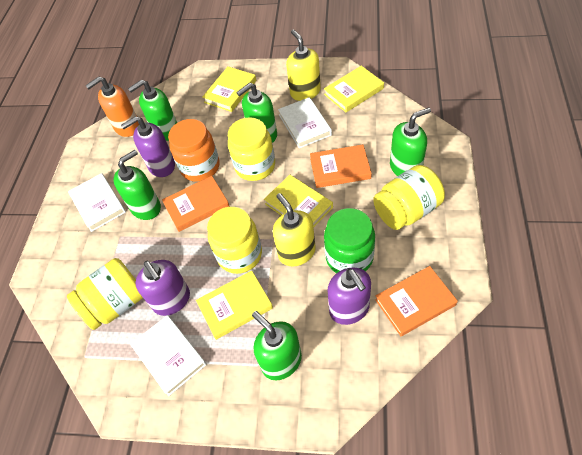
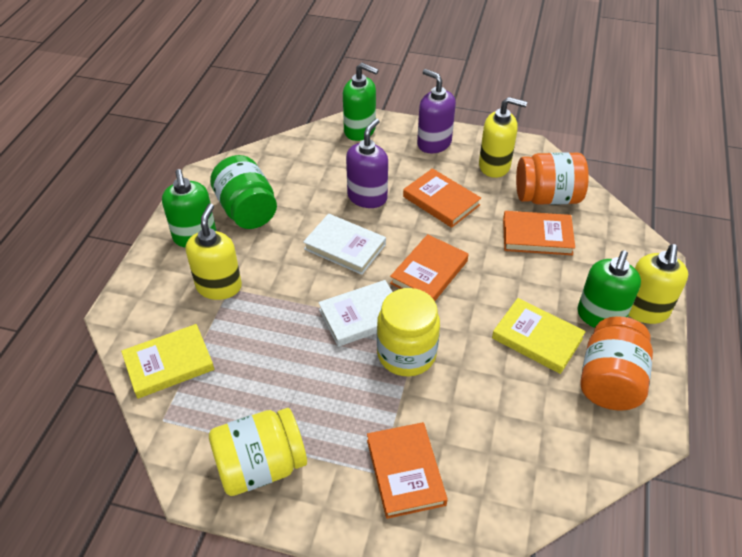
green soap dispenser: [114,150,161,220] [128,80,177,141] [236,83,277,143] [252,311,302,380] [390,107,431,176] = 5 -> [162,169,216,248] [343,63,379,141] [577,250,641,328] = 3
orange book: [162,176,229,232] [310,144,372,188] [375,266,458,336] = 3 -> [367,422,448,519] [390,234,469,301] [403,168,481,228] [503,211,575,255] = 4
orange jar: [168,119,220,182] = 1 -> [516,152,589,205] [581,316,653,411] = 2
orange soap dispenser: [85,76,139,137] = 1 -> none = 0
purple soap dispenser: [121,116,175,177] [135,260,190,316] [327,268,371,325] = 3 -> [346,118,388,208] [417,69,456,153] = 2
white book: [68,173,126,232] [130,315,207,396] [278,97,332,148] = 3 -> [303,214,386,275] [318,280,392,347] = 2
yellow book: [196,270,273,340] [202,67,256,112] [264,175,333,228] [324,66,384,112] = 4 -> [121,324,214,399] [492,298,586,374] = 2
yellow jar: [67,258,143,330] [207,207,262,274] [228,117,275,181] [373,165,445,230] = 4 -> [209,408,307,496] [377,288,440,377] = 2
yellow soap dispenser: [273,193,316,266] [286,30,321,101] = 2 -> [186,203,242,300] [479,97,527,178] [628,244,688,324] = 3

